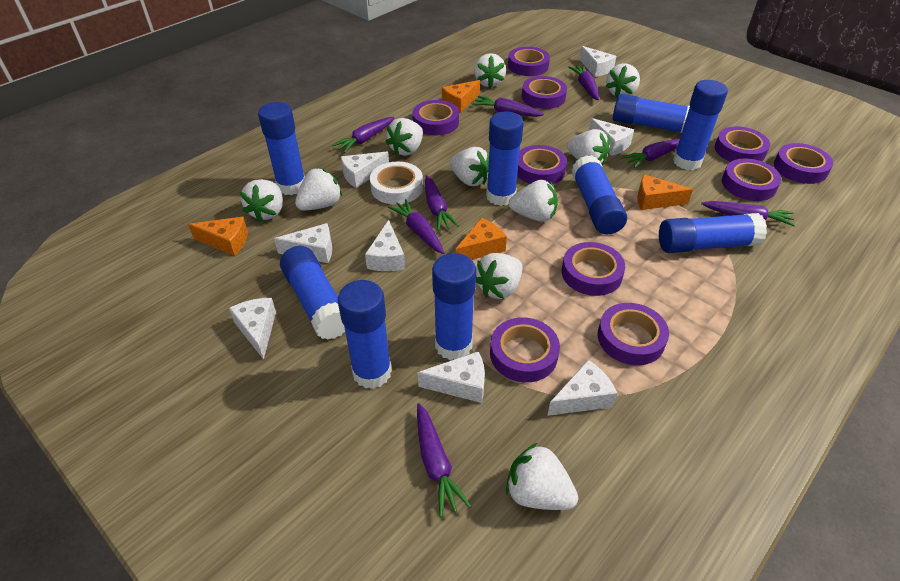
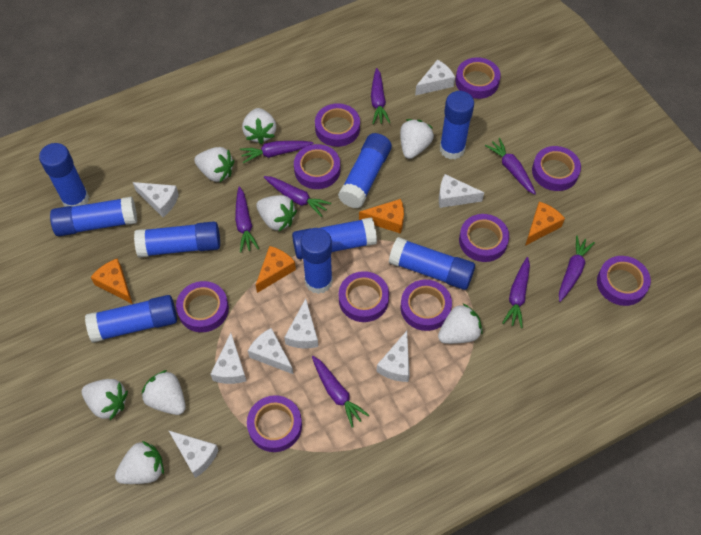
white strawberry: [240,179,283,222] [295,168,342,211] [385,118,423,156] [449,147,489,186] [474,53,506,88] [476,253,523,299] [506,443,578,510] [509,180,558,222] [567,129,610,166] [606,63,640,98] = 10 -> [82,379,128,420] [115,441,164,484] [142,370,186,415] [194,147,234,182] [242,108,276,145] [256,195,297,231] [400,119,434,159] [438,304,483,344] = 8
white tape: [370,162,423,205] = 1 -> none = 0

